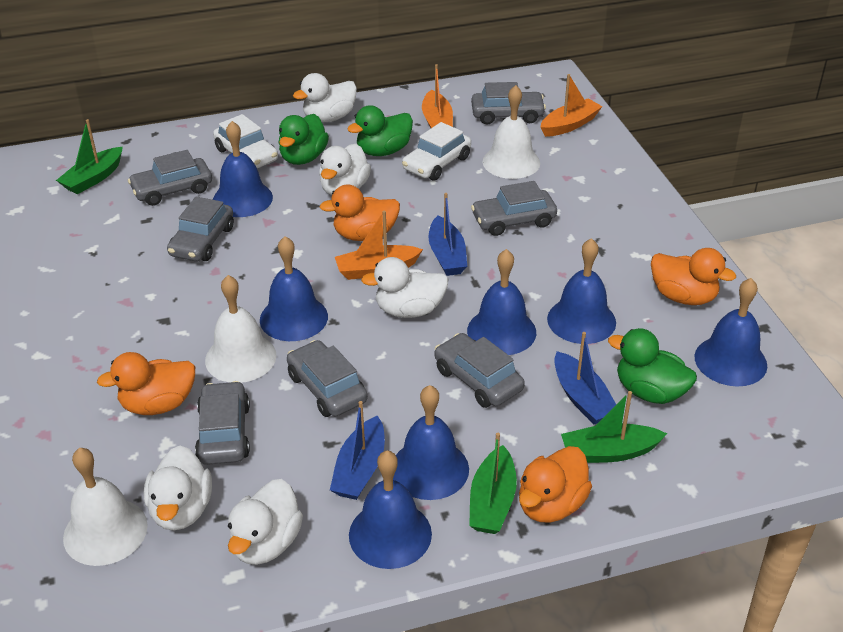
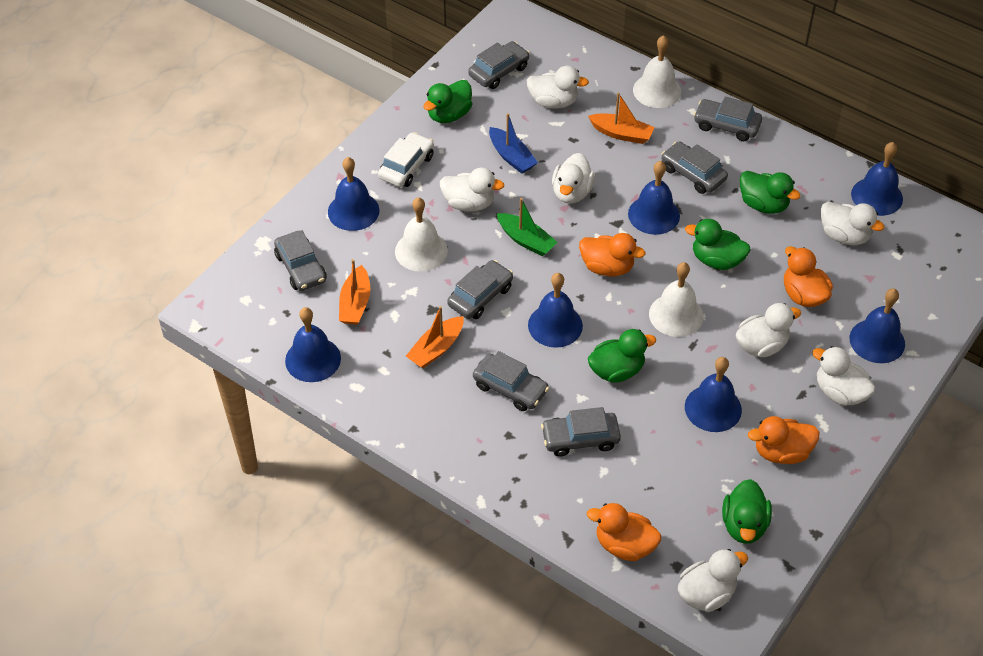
blue boat: [330,401,385,500] [428,193,467,276] [554,332,616,424] = 3 -> [489,113,538,174] = 1
green boat: [56,119,123,194] [469,433,517,534] [561,391,667,463] = 3 -> [497,198,558,256] = 1
green duck: [279,114,329,165] [347,105,413,156] [608,328,697,404] = 3 -> [423,80,472,123] [588,329,656,383] [685,219,750,270] [722,479,772,544] [740,171,801,214] = 5
white car: [213,114,278,168] [402,122,471,181] = 2 -> [378,132,434,187] = 1
white duck: [144,445,212,531] [228,479,303,565] [293,73,357,122] [319,144,371,195] [361,257,448,318] = 5 -> [440,168,504,212] [527,66,589,109] [552,153,595,204] [678,549,748,612] [736,303,801,357] [812,346,875,406] [821,201,885,245] = 7

